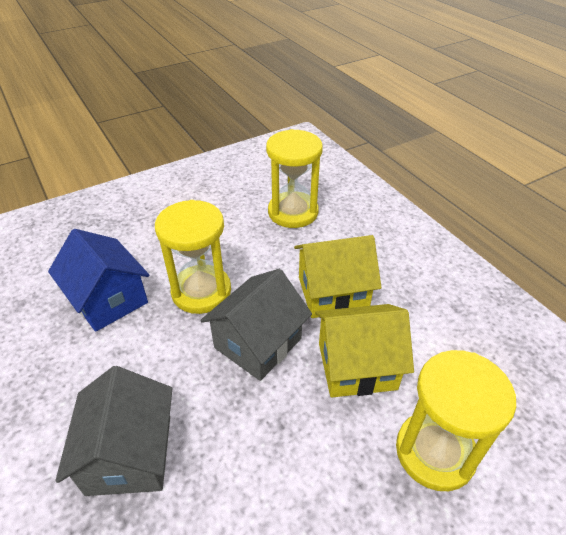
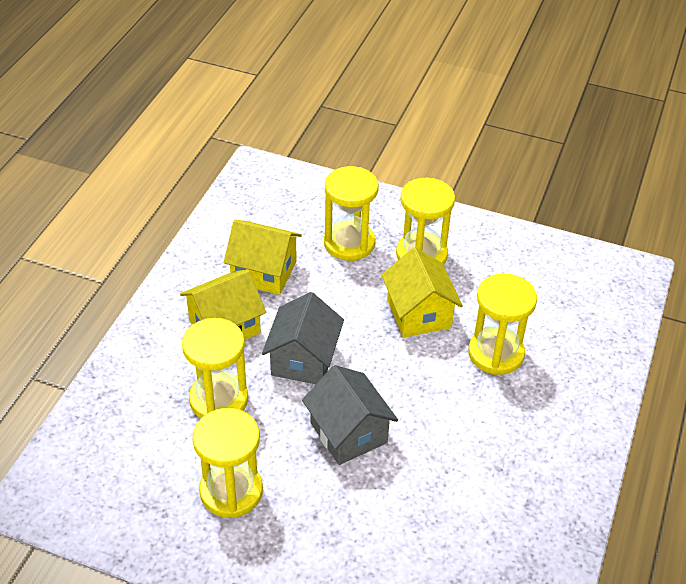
blue house: [48,229,149,332] = 1 -> none = 0
yellow hourglass: [155,200,231,314] [266,129,323,228] [396,350,516,491] = 3 -> [182,318,248,418] [192,408,263,518] [324,166,379,261] [396,178,455,265] [468,273,537,375] = 5
yellow house: [294,235,382,318] [315,304,414,397] = 2 -> [180,269,266,340] [224,220,302,295] [381,248,463,337] = 3

